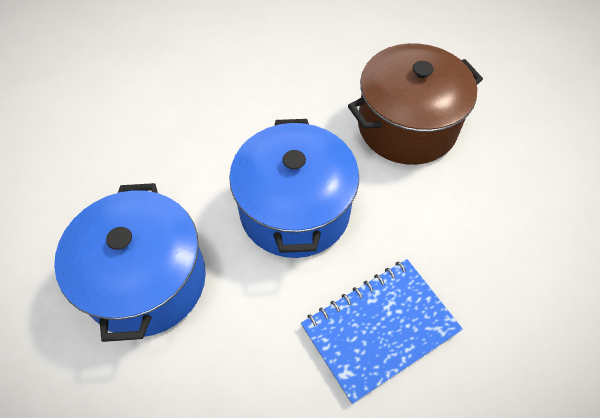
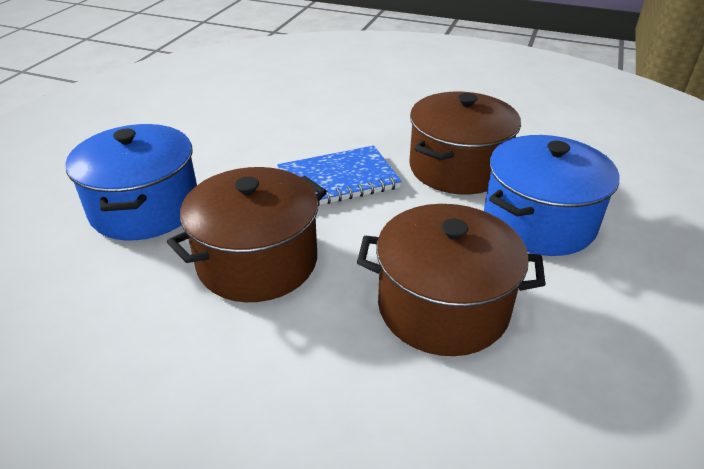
brown pot: [348,43,483,165] = 1 -> [167,167,327,302] [357,204,546,356] [409,92,521,194] = 3

